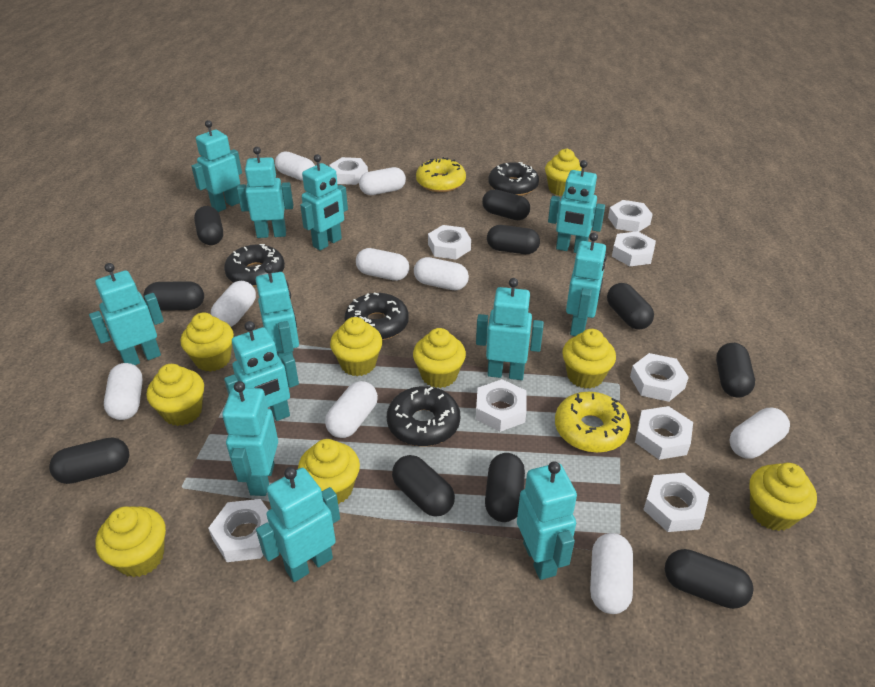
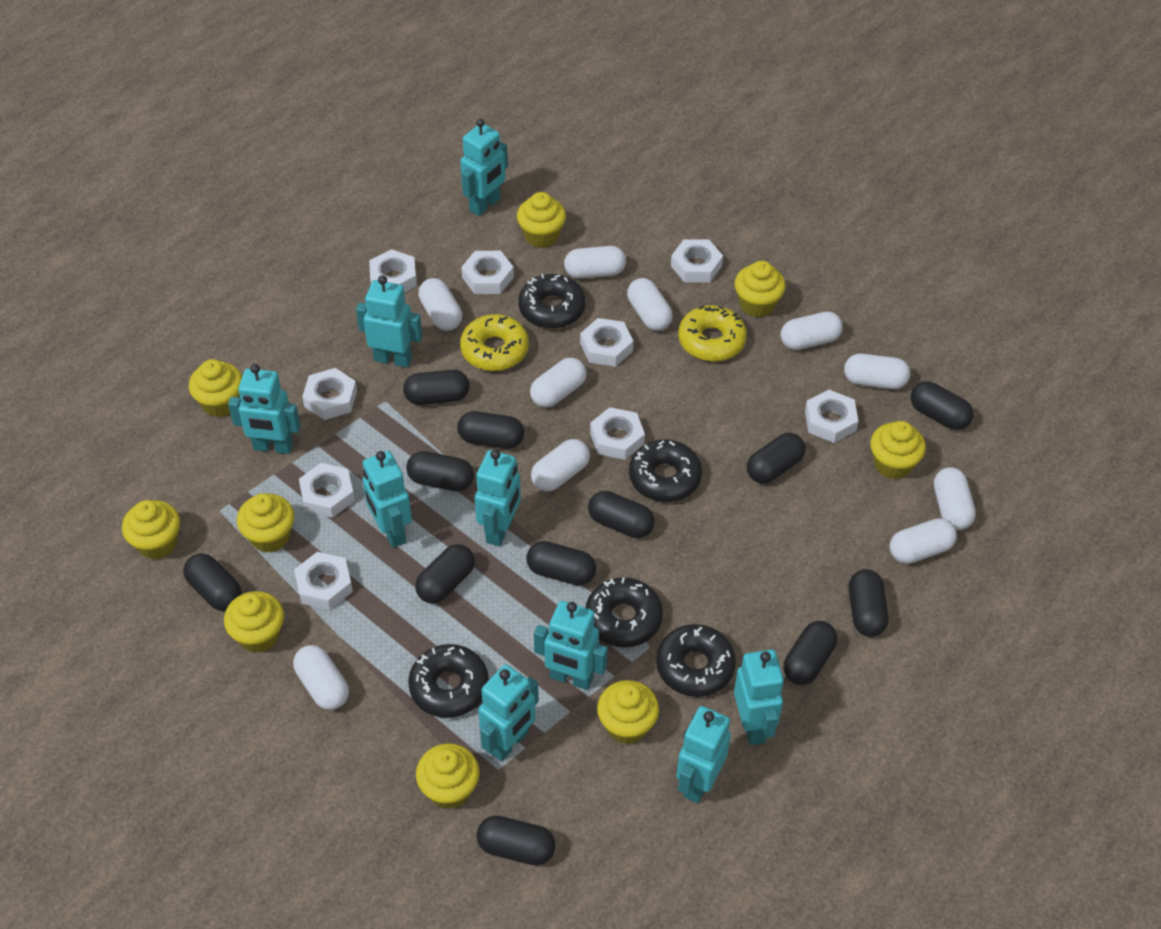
black capsule: [49,437,129,484] [144,281,204,310] [194,206,223,245] [392,455,455,517] [482,189,530,220] [485,453,525,522] [487,225,540,254] [607,283,654,330] [665,549,754,609] [716,343,755,397] = 10 -> [183,553,242,611] [403,370,470,405] [406,451,474,491] [415,544,475,603] [457,411,524,449] [477,816,556,865] [526,541,596,586] [588,491,655,538] [747,433,805,484] [783,621,837,685] [849,569,888,637] [910,381,973,430] = 12
black donut: [224,244,285,287] [345,292,409,340] [387,386,460,446] [488,162,539,196] = 4 -> [408,644,489,718] [518,274,586,329] [586,577,663,647] [629,439,702,502] [656,624,736,697] = 5
turquoise robot: [89,263,164,365] [191,120,242,212] [222,381,278,496] [224,321,299,421] [237,147,293,238] [256,264,299,361] [256,467,340,582] [300,154,348,251] [476,278,544,380] [517,461,577,580] [548,160,605,253] [566,232,607,336] = 12 -> [228,364,301,454] [356,275,423,368] [363,451,412,548] [460,119,508,216] [475,449,521,547] [478,664,539,762] [534,601,608,690] [676,706,731,803] [734,650,784,745] = 9
white capsule: [104,363,143,420] [211,281,256,327] [275,151,315,181] [325,381,378,438] [356,248,409,281] [359,167,406,195] [414,257,469,290] [590,533,633,614] [729,408,790,458] = 9 -> [293,645,349,710] [418,278,462,331] [530,357,587,408] [531,439,590,491] [564,246,626,279] [627,278,673,331] [781,312,843,350] [844,354,910,389] [890,518,957,564] [934,467,976,530] = 10

